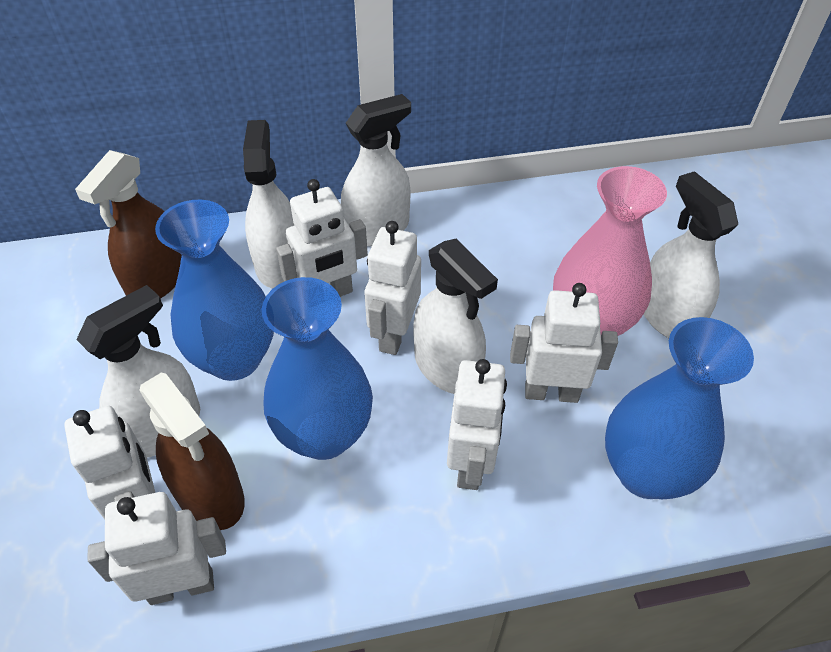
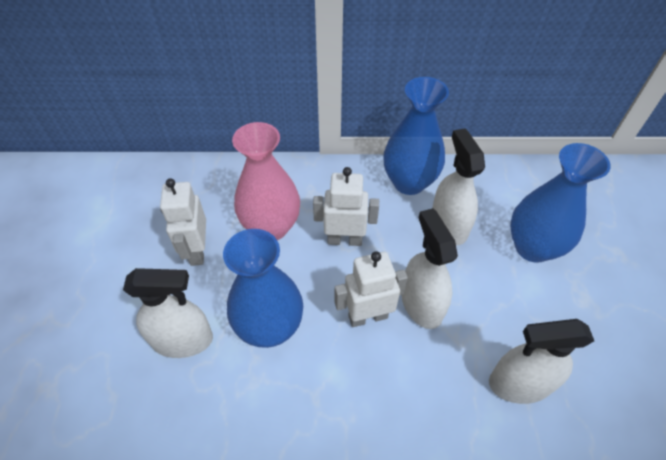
brown spray bottle: [75,150,182,299] [139,373,245,530] = 2 -> none = 0
white robot: [64,406,155,519] [87,492,226,605] [276,179,368,297] [364,221,421,355] [447,359,507,490] [510,283,618,403] = 6 -> [160,178,206,266] [313,167,379,246] [335,251,408,327] = 3
white spray bottle: [76,285,200,458] [243,120,294,288] [341,94,411,247] [413,239,498,394] [644,171,738,338] = 5 -> [123,268,213,358] [402,208,458,329] [432,128,485,245] [489,319,594,404] = 4

